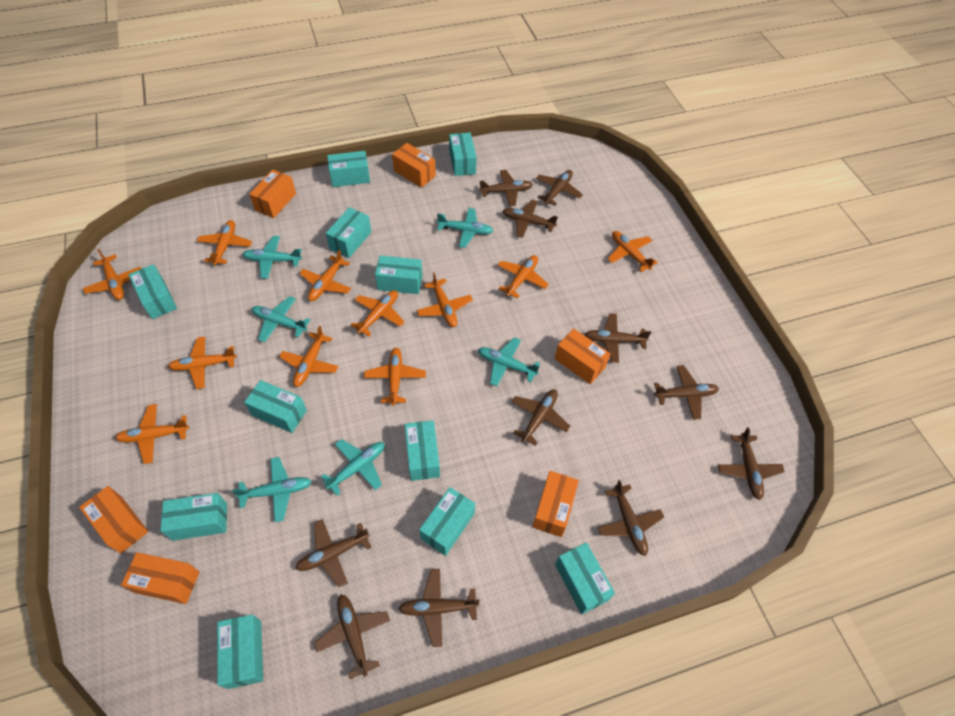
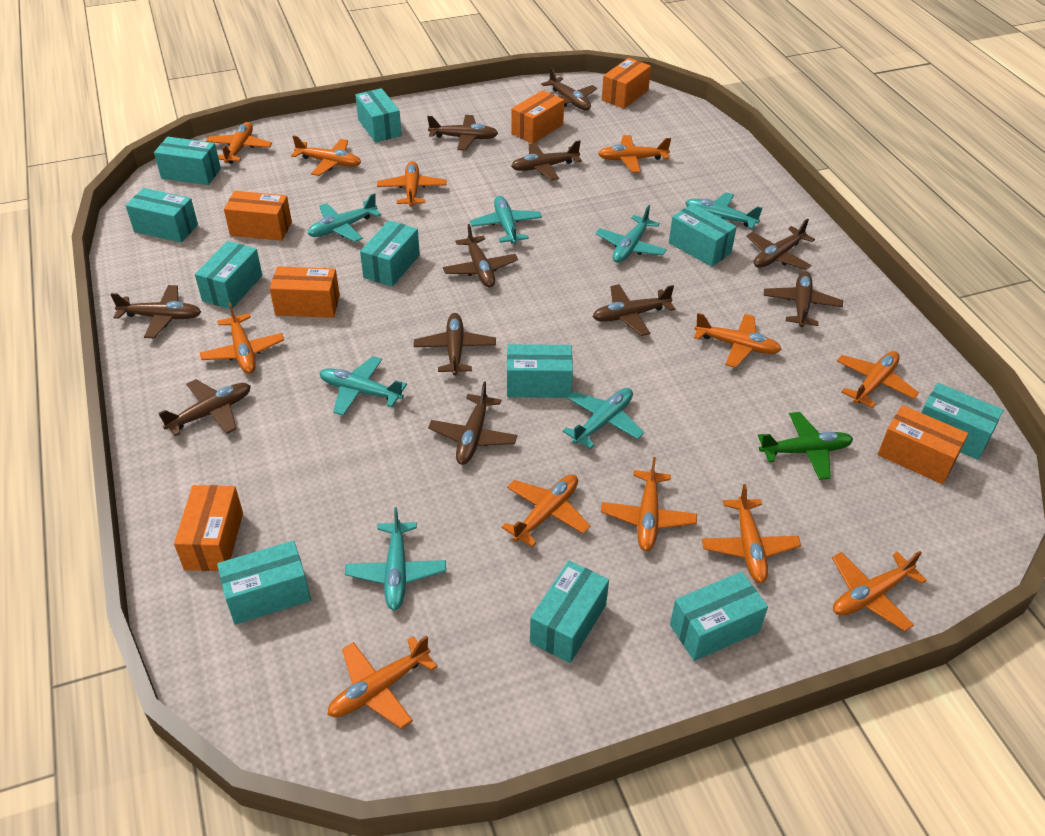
green plane: none = 0 -> [758,412,853,480] = 1
orange plane: [83,249,141,300] [115,404,189,464] [168,336,237,389] [197,220,252,266] [279,326,339,387] [299,250,351,301] [350,290,404,336] [364,348,426,406] [417,272,473,327] [497,255,549,299] [608,231,658,272] = 11 -> [200,302,284,374] [206,122,272,164] [291,135,361,176] [327,636,437,729] [377,161,447,207] [502,475,590,547] [598,135,671,173] [601,457,697,551] [694,313,782,368] [702,484,801,583] [832,551,927,632] [837,351,919,408] = 12
turquoise plane: [232,457,312,522] [242,236,302,279] [252,296,310,343] [321,439,385,496] [437,208,493,248] [478,337,540,386] = 6 -> [308,193,381,242] [320,356,407,415] [345,507,446,610] [470,196,542,244] [562,388,644,449] [596,205,667,263] [685,193,762,229] = 7

